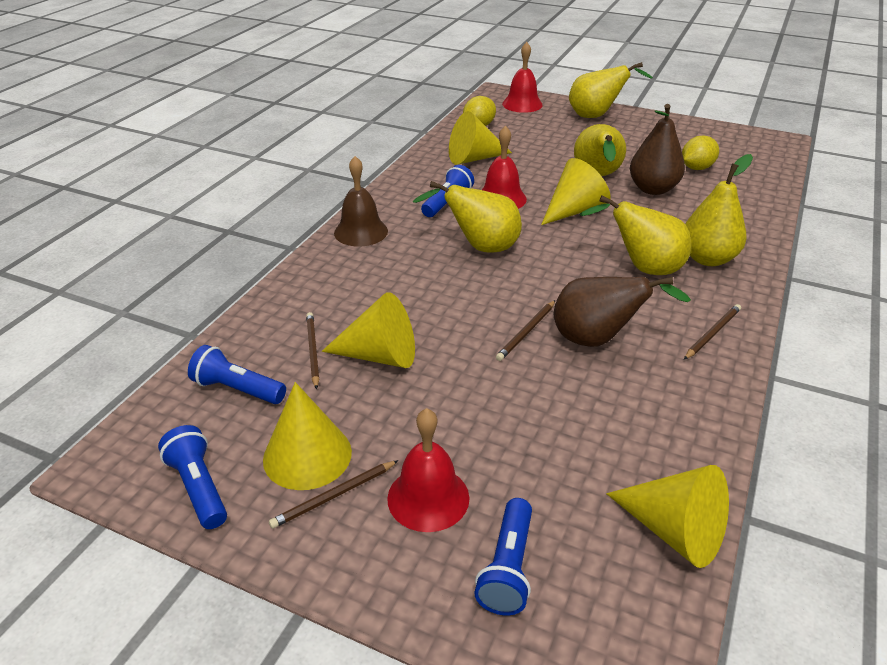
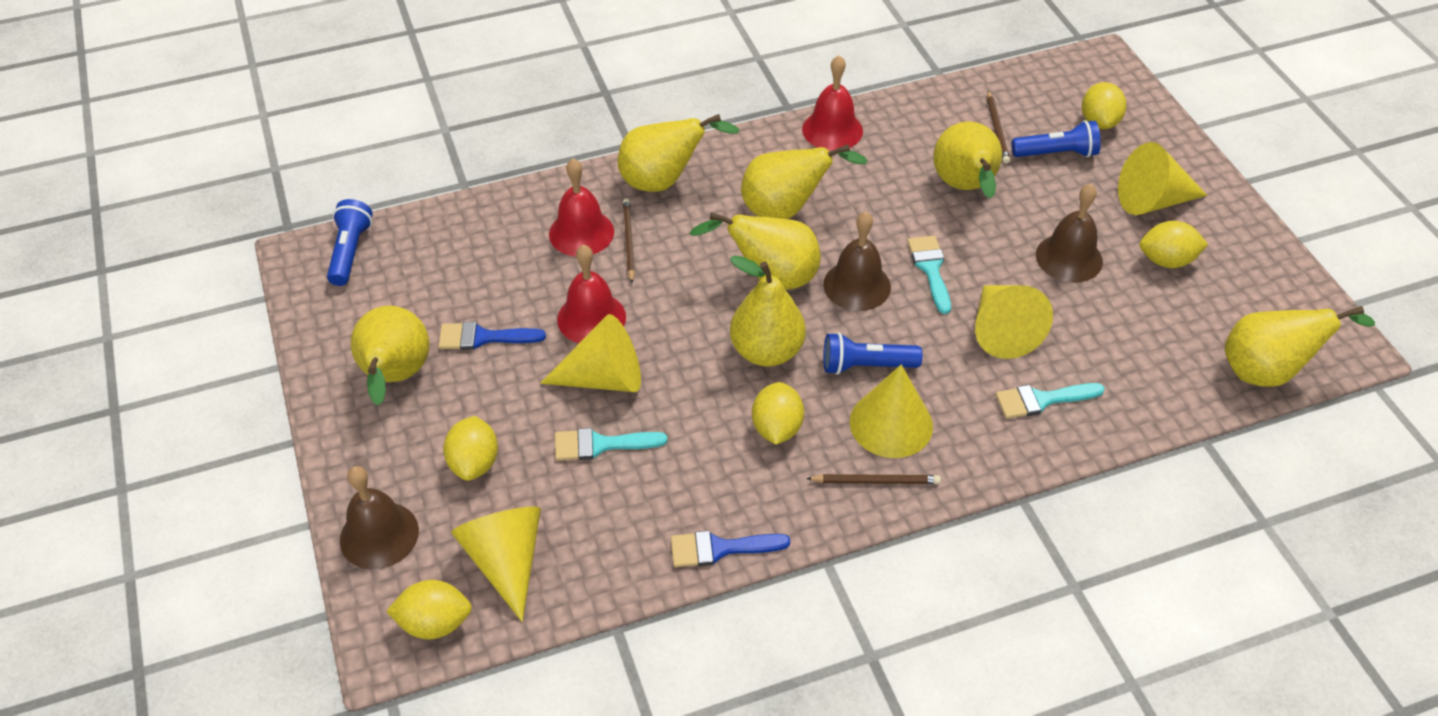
blue brush: none = 0 -> [439,322,546,350] [671,531,790,567] = 2
blue flashlight: [158,425,227,529] [188,345,286,404] [421,165,474,217] [474,498,532,615] = 4 -> [327,199,373,286] [823,332,923,375] [1012,120,1101,157] = 3
brown bell: [334,156,388,246] = 1 -> [340,466,419,570] [823,212,891,311] [1036,184,1103,283] = 3
brown pear: [554,277,691,347] [630,104,685,195] = 2 -> none = 0
brown pencil: [269,460,399,529] [306,312,319,390] [496,300,555,361] [684,304,741,359] = 4 -> [623,198,635,283] [806,474,941,484] [987,90,1010,164] = 3
turquoise brush: none = 0 -> [555,428,667,461] [908,236,951,314] [996,383,1105,419] = 3
yellow lemon: [463,96,496,126] [682,135,719,170] = 2 -> [386,580,472,639] [443,416,498,481] [752,382,804,445] [1082,82,1127,129] [1139,221,1208,268] = 5
yellow pear: [413,181,522,253] [569,62,653,118] [574,124,626,176] [579,196,691,275] [685,154,753,266] = 5 -> [351,306,429,406] [618,114,740,192] [689,212,821,290] [730,255,806,366] [741,144,868,219] [933,121,1002,199] [1224,306,1375,387] = 7

